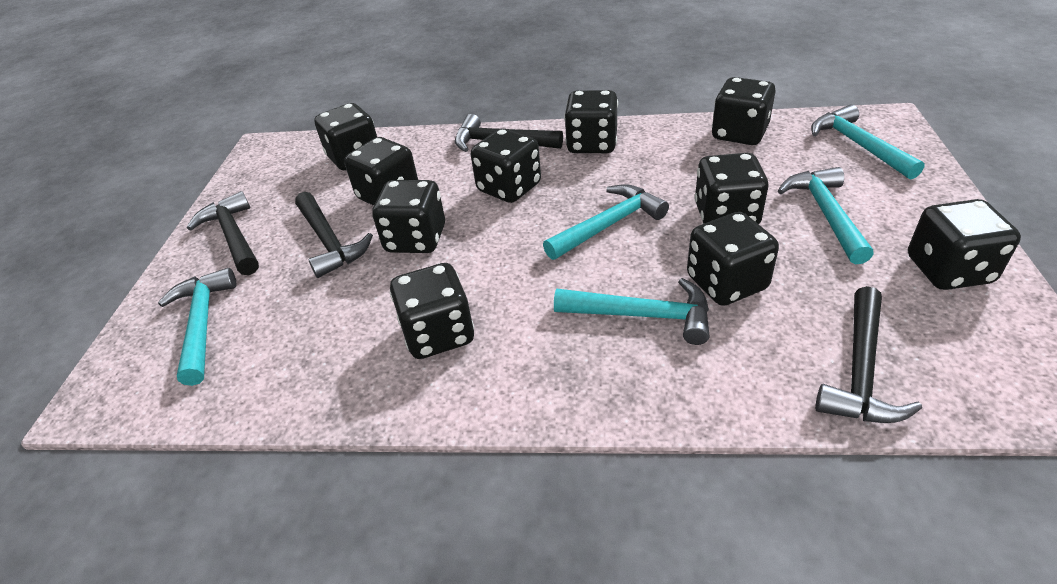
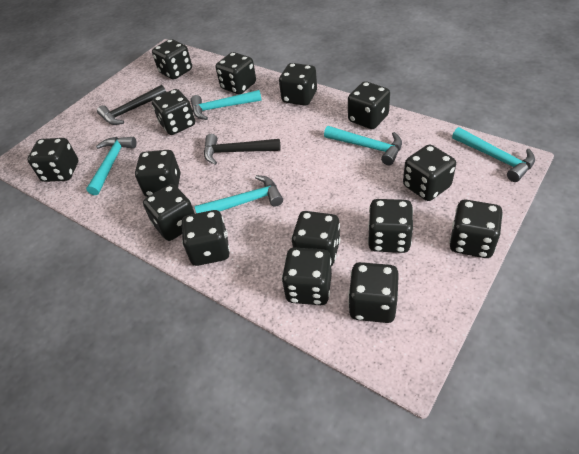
black dice: [314,103,377,171] [344,137,418,206] [372,180,445,253] [390,263,474,359] [471,128,541,203] [564,90,618,153] [687,212,779,306] [694,153,768,224] [712,77,776,145] [908,199,1021,290] = 10 -> [27,138,78,182] [135,150,180,197] [143,184,195,241] [152,39,192,79] [152,89,195,135] [182,210,230,266] [216,52,256,94] [279,63,317,106] [282,248,332,305] [291,211,341,266] [348,81,390,129] [348,262,399,323] [368,199,413,253] [403,144,456,201] [449,200,503,258] = 15
black hammer: [187,191,259,275] [295,192,373,278] [455,114,563,152] [815,286,922,423] = 4 -> [97,85,166,125] [204,134,280,165] = 2

